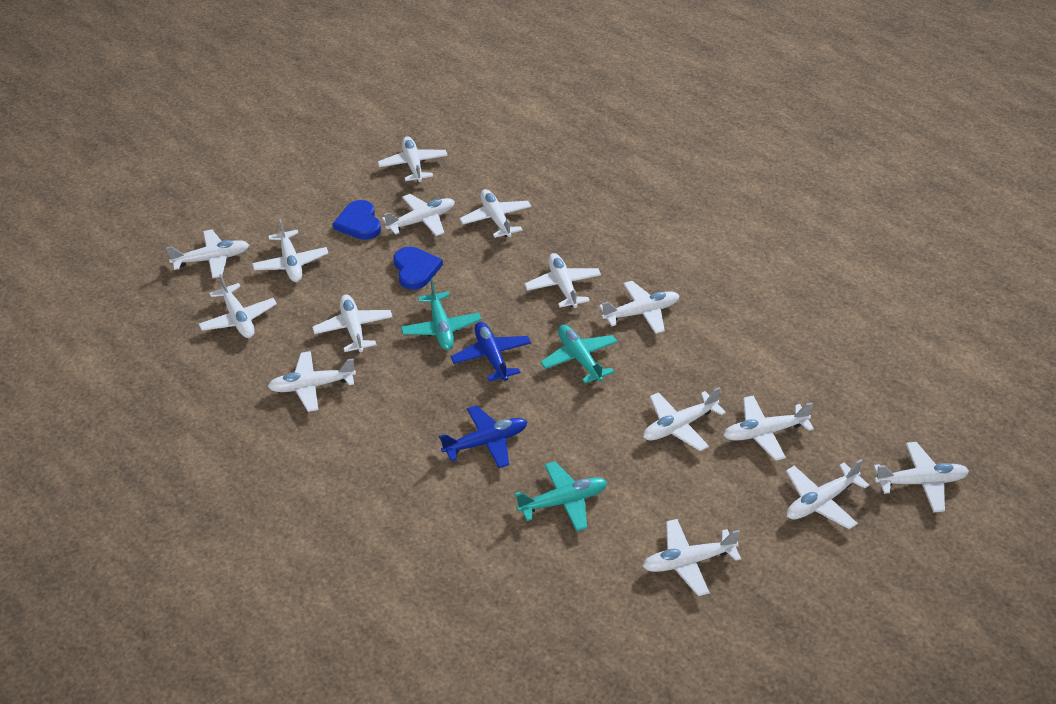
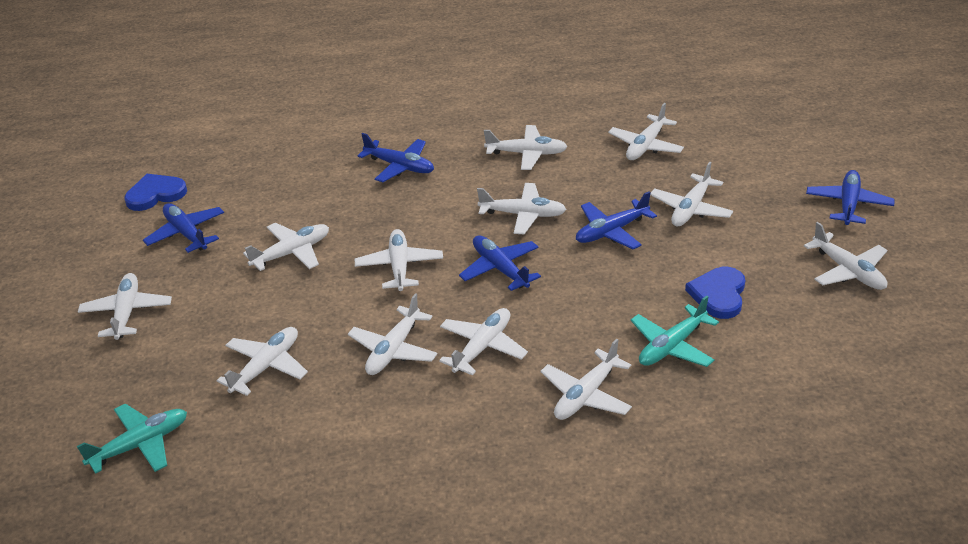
blue plane: [439,405,527,468] [451,322,531,381] = 2 -> [143,203,224,253] [358,133,434,182] [459,235,541,291] [576,191,657,249] [806,170,895,225] = 5
turquoise plane: [401,280,481,350] [515,461,607,531] [540,325,618,383] = 3 -> [77,404,187,474] [631,296,719,367] = 2
white plane: [166,229,249,279] [199,274,277,338] [252,219,329,282] [267,351,356,412] [312,295,392,352] [378,137,448,182] [382,194,455,236] [459,189,531,238] [524,253,601,308] [599,281,679,334] [643,387,726,451] [643,519,741,596] [723,396,814,461] [786,459,869,529] [874,442,969,513] = 15 -> [78,273,172,340] [217,327,308,396] [243,223,329,271] [348,293,438,375] [355,229,443,291] [439,308,528,376] [477,183,567,234] [484,125,568,170] [540,339,632,420] [608,103,684,160] [650,162,733,227] [804,222,888,290] = 12

